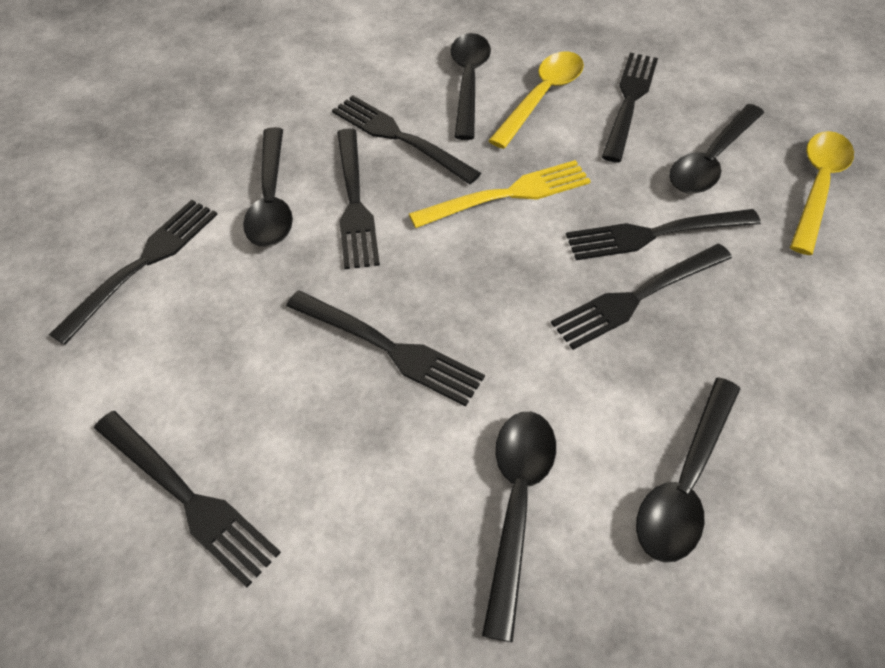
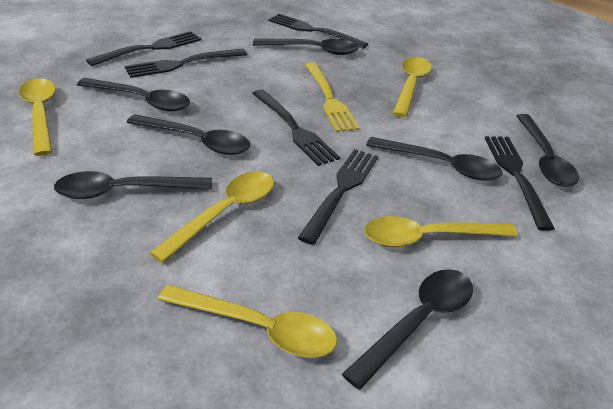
black fork: [49,200,218,345] [94,411,281,588] [286,290,485,407] [332,95,481,184] [337,128,380,269] [551,244,732,350] [566,209,761,260] [602,53,658,163] = 8 -> [86,31,202,66] [125,49,247,78] [252,89,340,166] [268,14,368,49] [298,149,378,245] [485,136,555,231] = 6
black spoon: [243,127,293,247] [451,33,491,140] [482,412,556,642] [636,377,740,563] [669,104,764,194] = 5 -> [54,171,212,199] [77,78,190,111] [127,114,250,155] [253,39,359,55] [342,269,473,390] [366,137,503,181] [517,114,579,187] = 7
yellow spoon: [488,52,584,149] [790,131,854,255] = 2 -> [19,78,56,156] [150,171,274,263] [158,284,338,358] [364,216,518,247] [392,57,432,117] = 5

